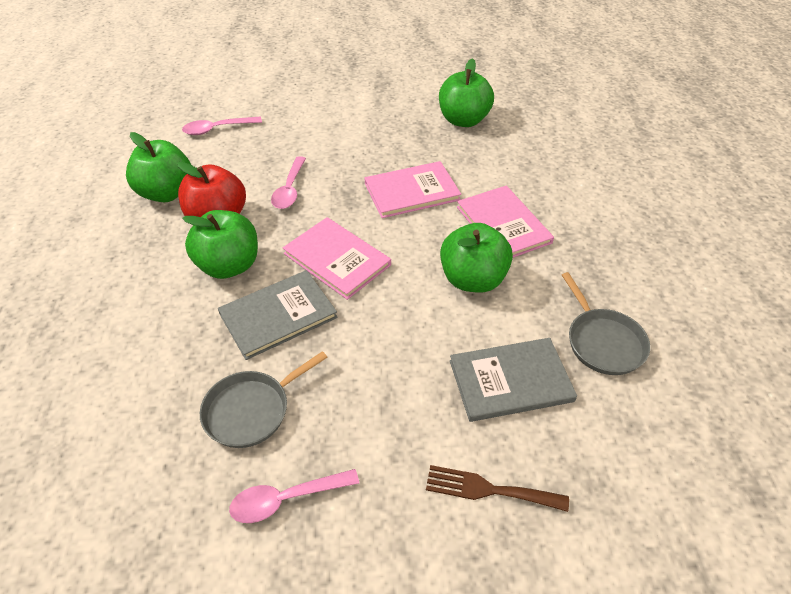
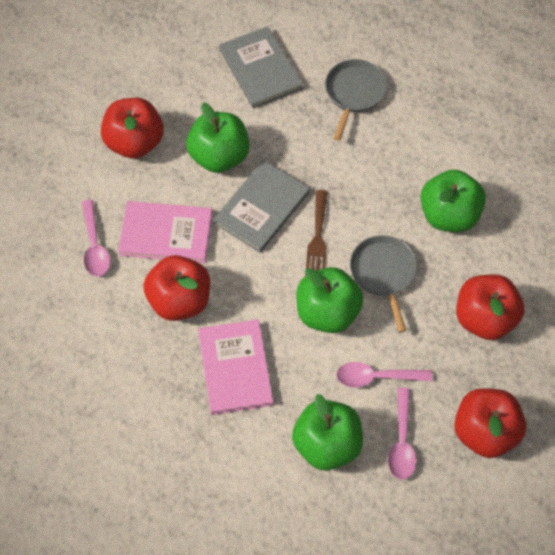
pink book: [283,217,391,300] [365,161,461,218] [457,186,554,258] = 3 -> [118,201,212,263] [198,320,273,415] = 2
red apple: [177,162,246,217] = 1 -> [101,98,164,159] [143,255,210,321] [454,388,526,458] [456,274,524,340] = 4

